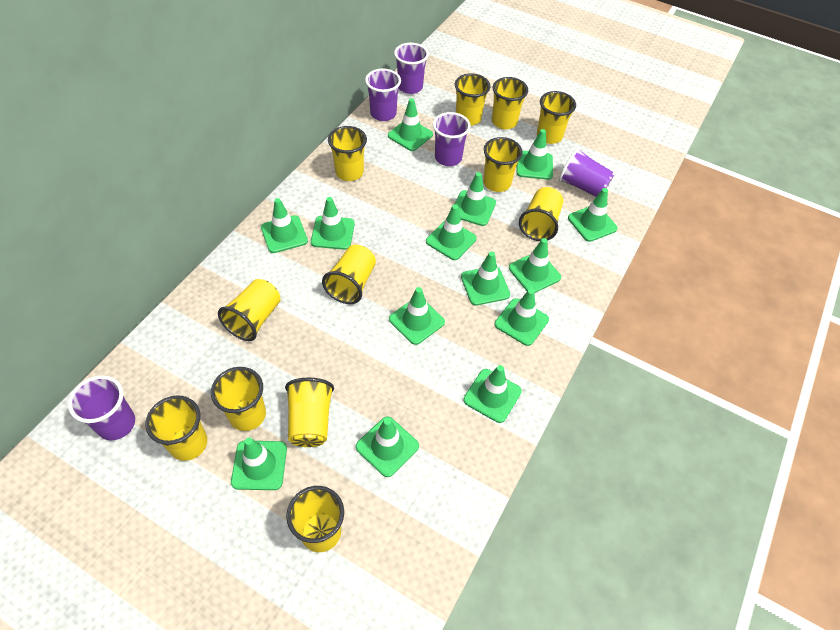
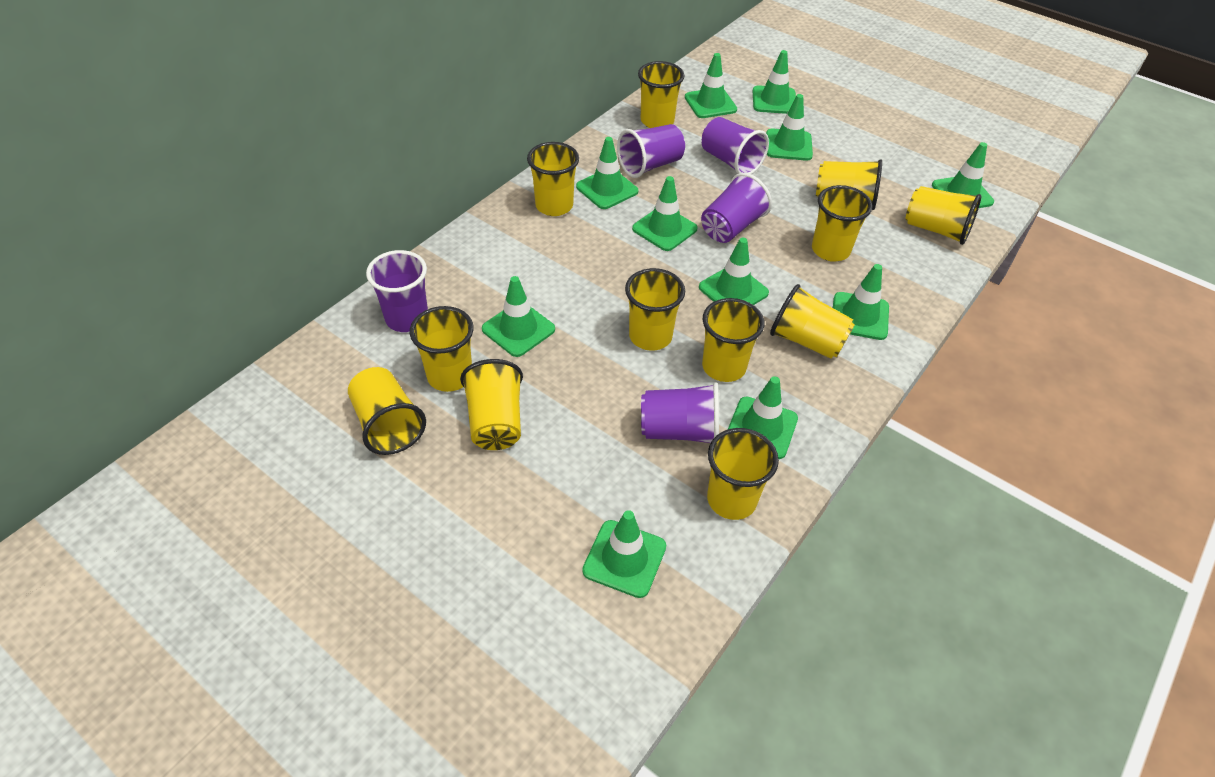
green traffic cone: [231,438,287,490] [261,198,308,253] [311,197,355,250] [356,416,419,477] [388,98,433,151] [389,287,445,345] [426,205,477,260] [454,172,496,226] [461,251,510,306] [463,365,522,423] [495,289,549,346] [509,238,561,293] [516,129,553,180] [568,188,618,242] = 14 -> [482,276,555,357] [576,137,638,209] [582,510,666,598] [632,176,698,251] [685,53,737,118] [699,237,769,305] [728,376,798,459] [753,50,796,114] [766,94,813,161] [833,264,889,340] [932,142,994,208] = 11

